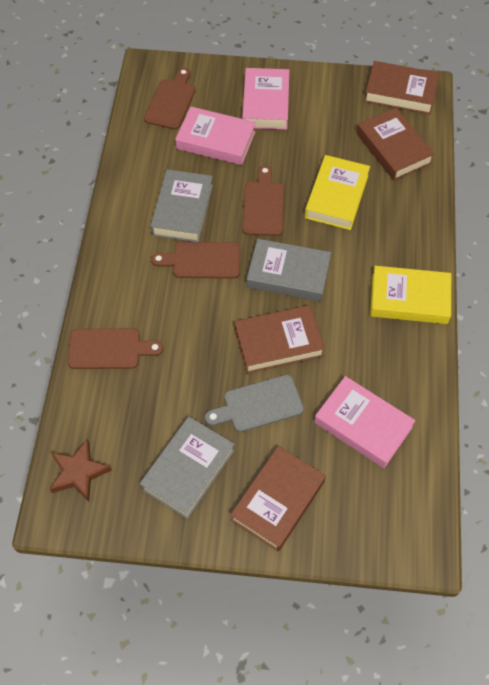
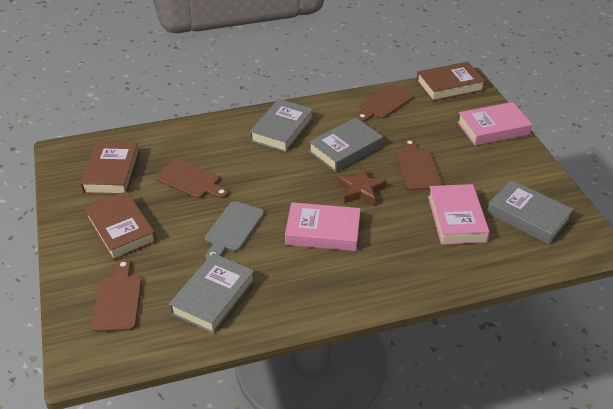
brown book: [230,446,326,552] [234,305,325,374] [356,108,435,181] [364,61,440,114] = 4 -> [80,142,140,195] [84,191,157,260] [417,62,485,101] = 3
grey book: [140,417,235,519] [150,169,213,242] [247,239,331,301] = 3 -> [169,253,255,334] [250,99,313,152] [309,118,383,172] [487,180,573,244] = 4
yellow book: [305,155,370,230] [370,266,451,324] = 2 -> none = 0

